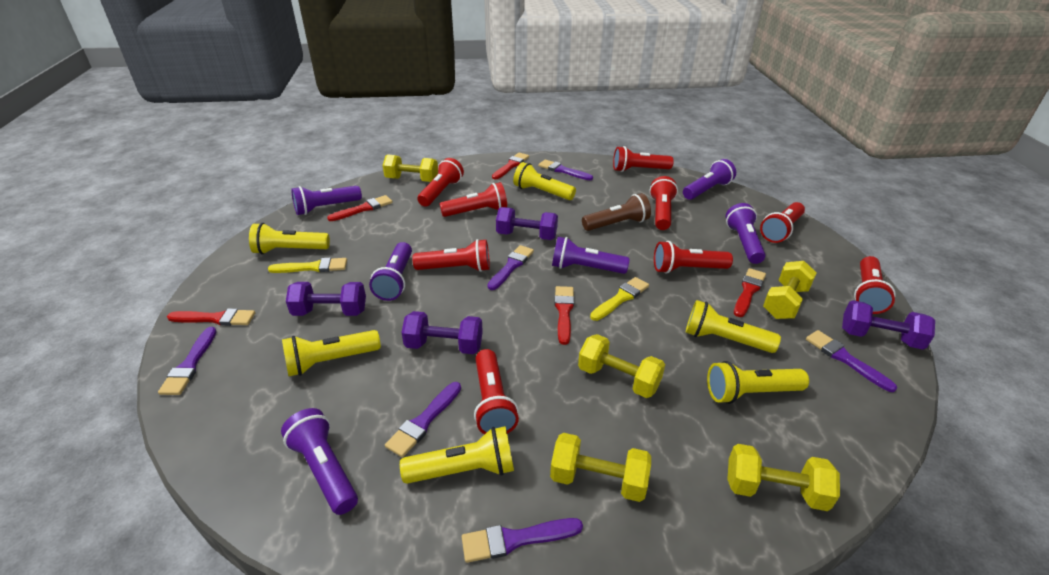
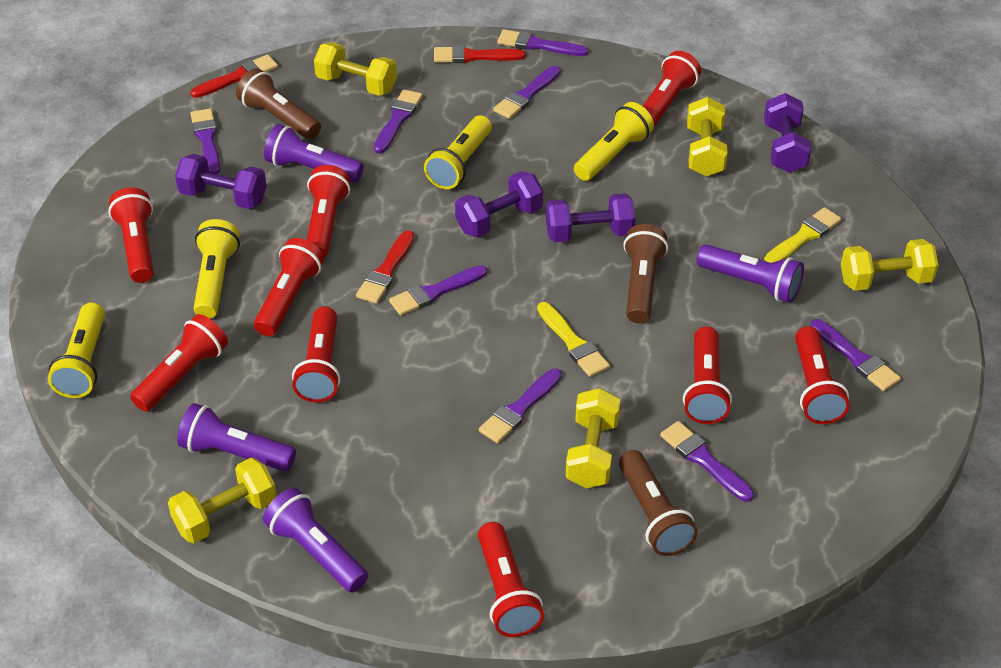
brown flashlight: [582,193,651,231] = 1 -> [236,68,321,140] [619,450,698,556] [623,224,668,323] = 3
purple brush: [158,327,217,395] [385,382,461,457] [462,518,583,563] [488,245,534,290] [538,159,593,180] [806,330,897,392] = 6 -> [190,109,220,174] [374,89,423,153] [389,265,487,315] [479,368,562,443] [493,66,560,119] [498,29,588,56] [660,421,754,502] [810,319,901,391] = 8
purple flashlight: [281,408,358,515] [291,186,362,215] [369,242,412,301] [552,237,630,274] [683,159,736,200] [726,203,766,264] = 6 -> [177,403,296,472] [263,488,368,593] [264,124,364,183] [696,244,804,303] = 4
red brush: [167,308,255,326] [327,195,393,221] [492,152,529,179] [555,286,574,345] [734,268,766,317] = 5 -> [190,55,278,98] [356,230,414,304] [434,45,525,63] = 3
yellow flashlight: [249,223,330,254] [282,330,381,376] [400,426,514,484] [513,162,576,200] [686,300,781,353] [707,361,809,404] = 6 -> [48,302,105,398] [194,219,240,318] [424,115,492,189] [574,102,654,181] = 4

